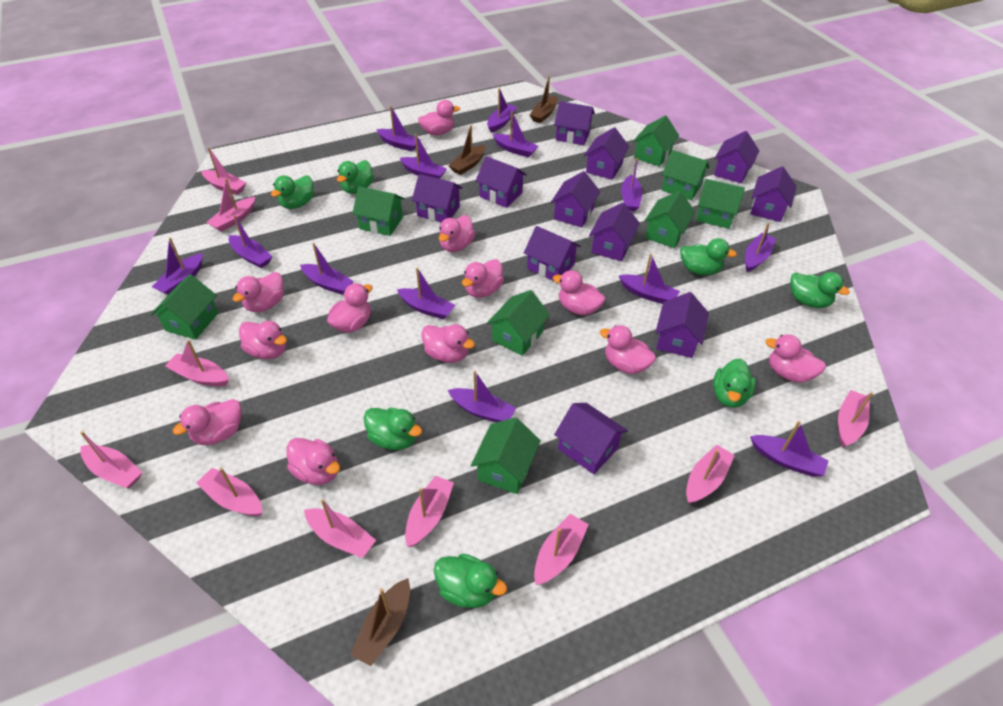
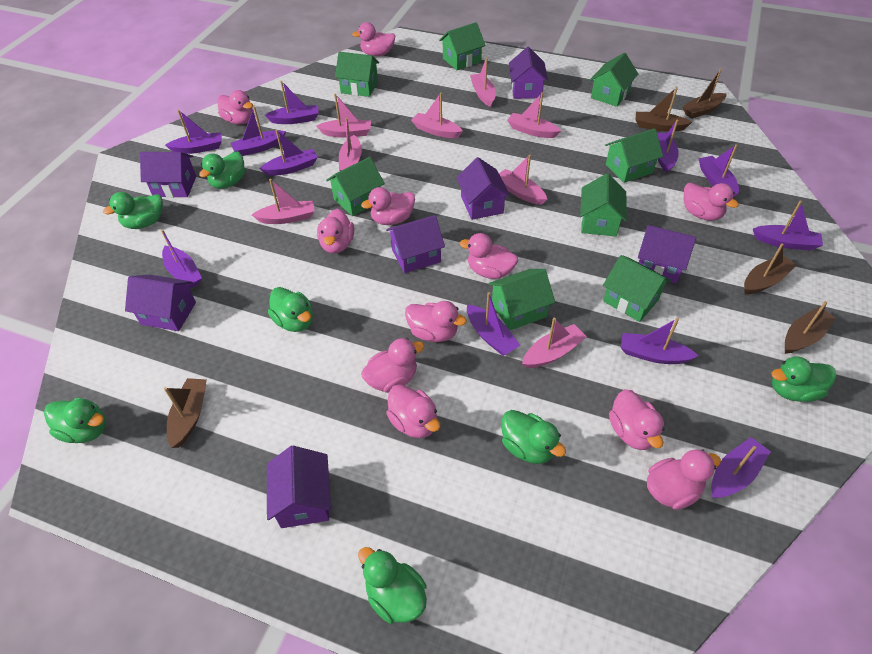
brown boat: [350,578,410,666] [449,125,486,175] [530,76,558,123] = 3 -> [164,378,207,448] [635,87,692,131] [682,68,727,119] [744,243,796,294] [785,301,836,354] = 5
pink boat: [80,431,142,488] [165,340,229,386] [197,468,262,516] [201,147,246,195] [206,178,255,232] [304,499,376,558] [405,476,454,547] [534,514,589,585] [686,445,735,504] [838,390,873,448] = 10 -> [252,179,314,224] [316,93,371,138] [339,118,362,171] [411,93,463,138] [470,57,496,107] [499,155,547,205] [507,92,561,138] [522,318,587,368] = 8
pink duck: [173,399,241,445] [233,272,284,312] [239,321,287,359] [286,438,340,485] [327,283,373,333] [418,100,460,135] [421,324,475,363] [439,215,475,252] [462,259,504,298] [553,270,605,316] [600,325,656,374] [766,334,826,383] = 12 -> [218,90,253,124] [317,209,354,253] [352,22,395,56] [361,187,415,225] [361,338,424,393] [386,384,440,438] [405,301,467,342] [459,233,518,279] [609,389,665,450] [647,449,721,510] [684,183,739,221] = 11
purple boat: [152,238,203,295] [229,215,273,268] [300,243,354,295] [376,106,421,151] [397,268,455,319] [400,134,447,179] [448,371,516,422] [487,88,517,133] [493,111,538,157] [619,254,680,304] [621,158,642,212] [745,222,776,272] [750,421,828,477] = 13 -> [161,229,202,289] [165,110,222,154] [230,106,286,156] [260,130,318,176] [265,81,319,124] [467,292,521,356] [621,318,698,364] [657,120,679,173] [699,144,739,197] [711,437,771,499] [753,201,823,251] = 11
purple house: [412,174,463,223] [475,156,527,208] [524,226,581,282] [551,171,601,227] [554,101,595,145] [554,403,628,474] [584,127,630,180] [589,203,640,261] [655,292,709,358] [714,131,759,183] [750,167,797,222] = 11 -> [125,275,196,331] [140,152,196,198] [267,446,331,528] [386,215,445,273] [456,157,510,220] [509,47,548,99] [638,225,696,283] = 7

